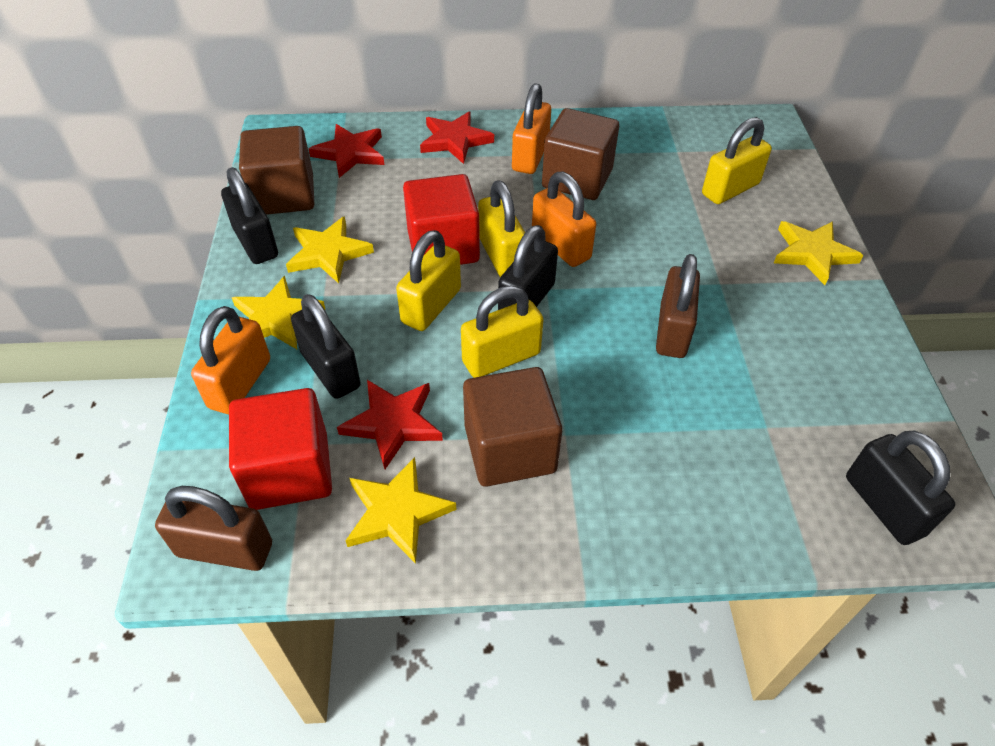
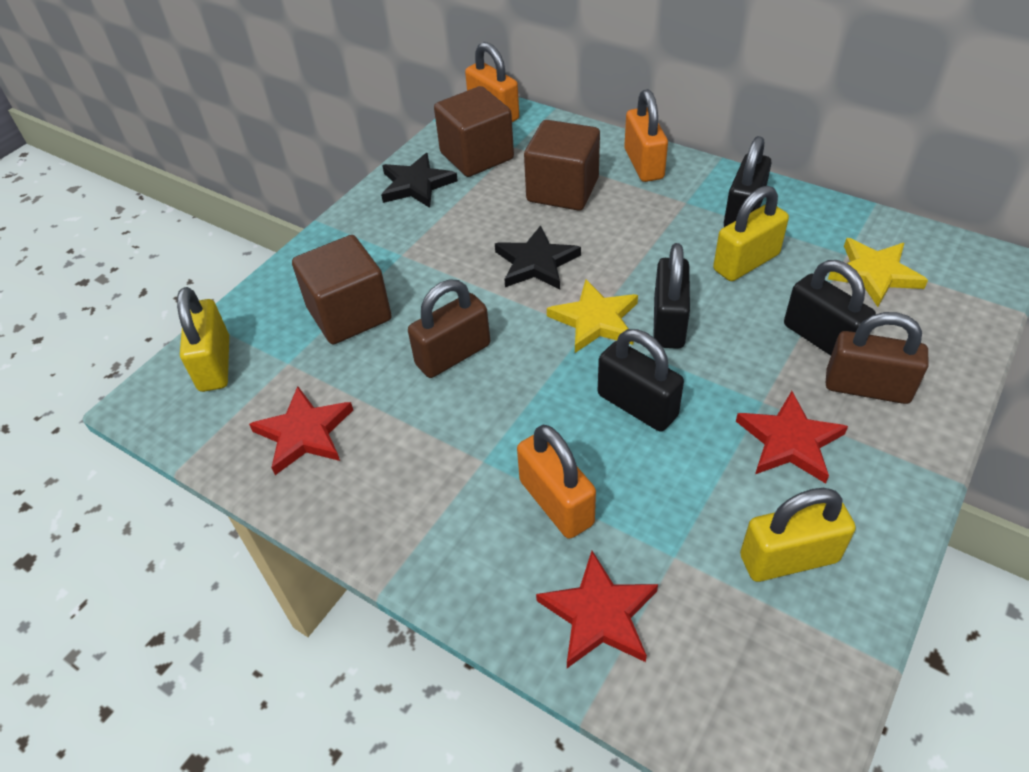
black star: none = 0 -> [381,153,458,208] [495,225,581,290] = 2
red cube: [229,388,332,510] [403,174,480,265] = 2 -> none = 0
yellow padlock: [396,230,461,331] [461,286,544,378] [478,180,525,277] [702,117,772,204] = 4 -> [177,287,229,392] [713,186,789,281] [740,488,856,582] = 3
yellow star: [232,276,325,349] [286,216,374,283] [345,457,456,564] [774,221,863,285] = 4 -> [547,280,638,353] [828,238,928,307] = 2

